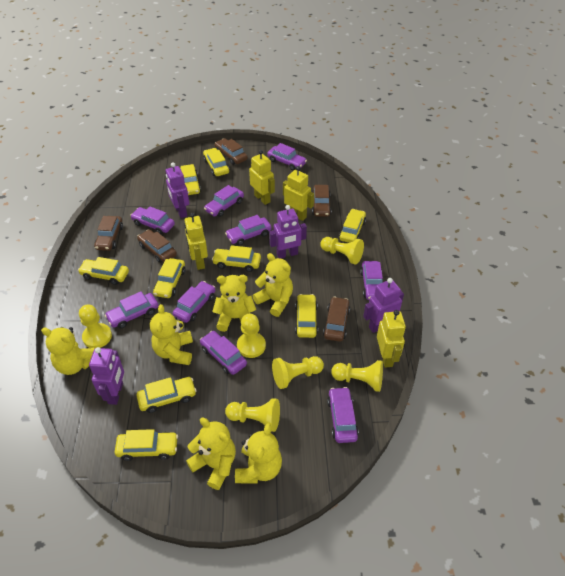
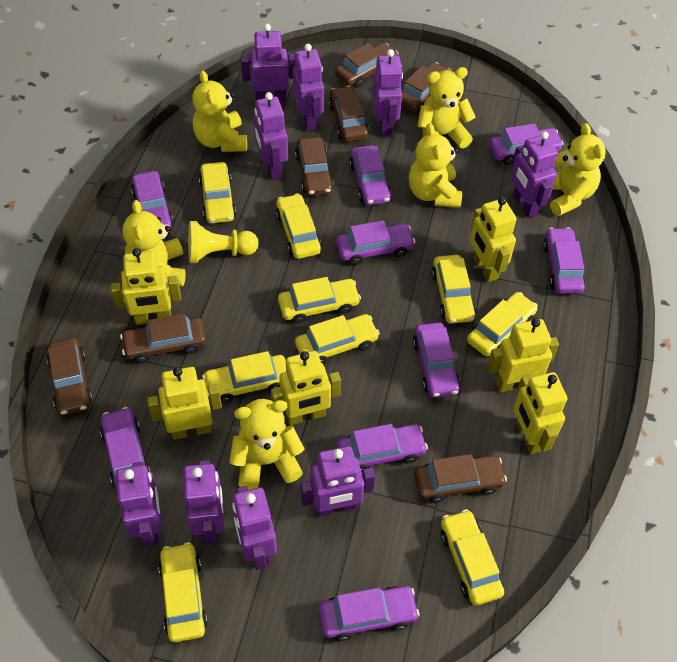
brown car: [94,216,123,251] [137,230,177,263] [215,138,248,165] [312,185,331,217] [323,297,350,342] = 5 -> [47,338,93,415] [120,314,206,363] [295,137,334,196] [328,86,369,142] [335,42,399,88] [401,62,451,112] [414,454,507,503] = 7
purple robot: [89,347,124,405] [166,162,189,218] [269,205,307,259] [363,278,404,333] = 4 -> [116,462,162,546] [183,460,224,544] [232,486,277,570] [241,24,295,104] [254,92,288,180] [293,44,324,131] [300,446,375,517] [372,49,403,137] [511,131,558,218] = 9
yellow pawn: [79,304,112,348] [225,398,280,432] [237,314,266,358] [272,356,324,389] [320,237,364,265] [331,360,383,392] = 6 -> [188,221,259,263] = 1
yellow robot: [184,213,208,270] [249,150,275,205] [283,166,314,221] [377,310,406,368] = 4 -> [111,248,181,325] [147,367,222,440] [271,351,341,425] [470,197,517,282] [487,318,559,393] [513,372,567,455] = 6

